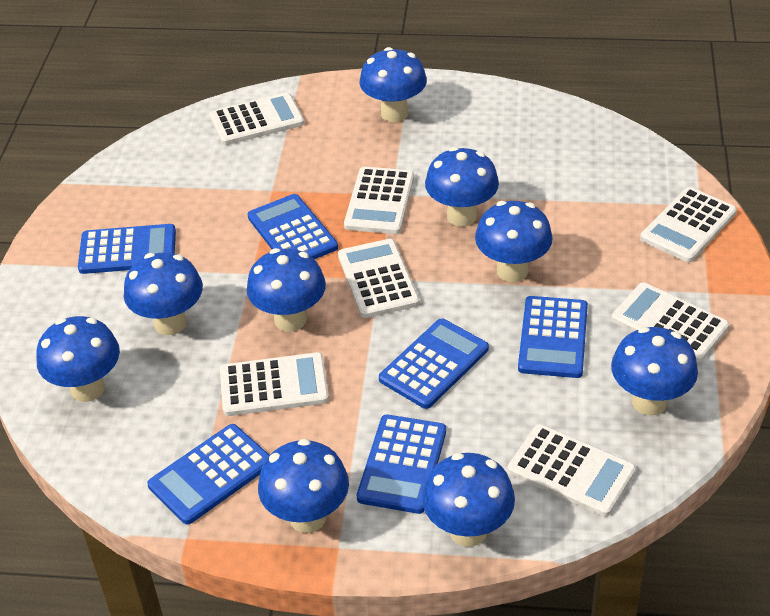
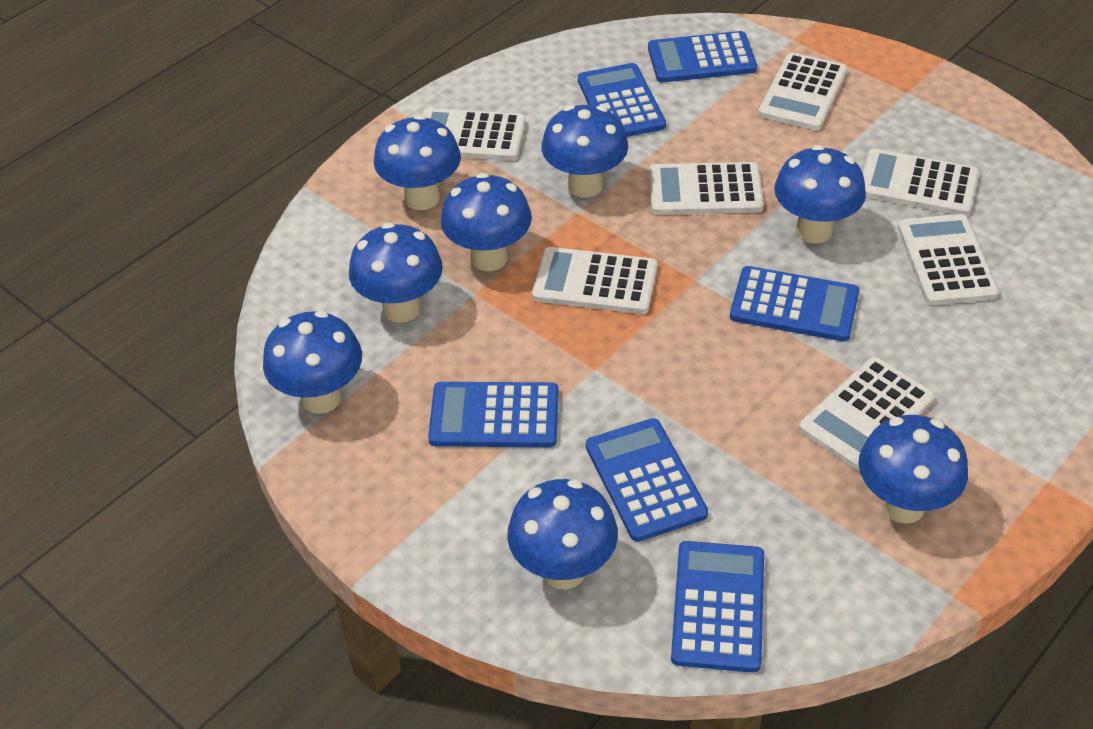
blue mushroom: [36,316,120,402] [124,252,203,335] [247,248,326,332] [258,439,349,533] [359,47,427,122] [422,453,515,547] [425,147,499,227] [475,201,553,282] [611,327,698,416] = 9 -> [263,311,362,414] [349,223,443,323] [374,115,461,210] [441,173,532,271] [507,479,618,589] [542,105,628,198] [774,145,866,243] [858,415,968,523] = 8

